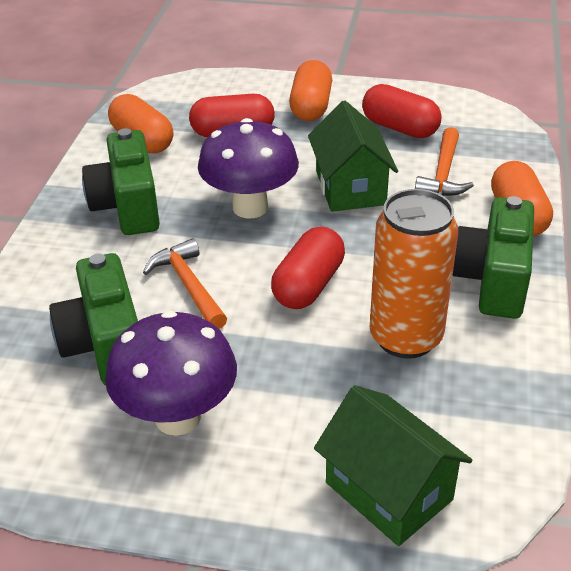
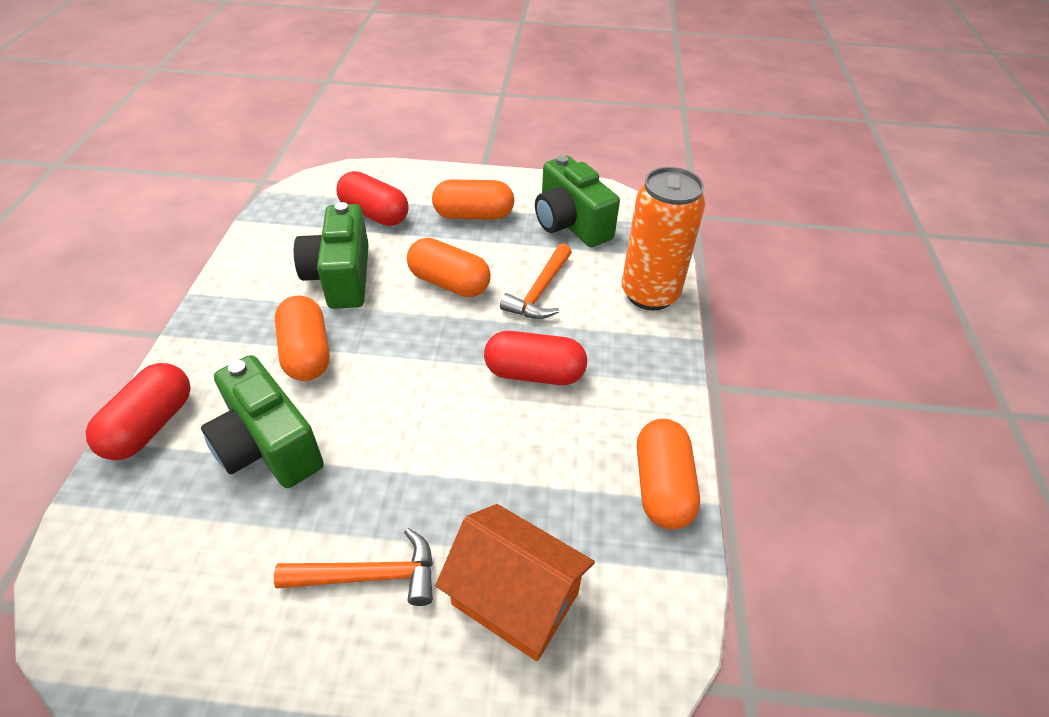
green house: [308,101,398,212] [314,385,472,546] = 2 -> none = 0
orange capsule: [108,94,173,153] [289,60,332,121] [491,161,553,236] = 3 -> [275,295,330,381] [407,238,491,297] [432,179,514,220] [637,419,700,530] = 4
orange house: none = 0 -> [435,504,595,661] = 1
purple mushroom: [105,310,237,436] [198,118,299,218] = 2 -> none = 0

